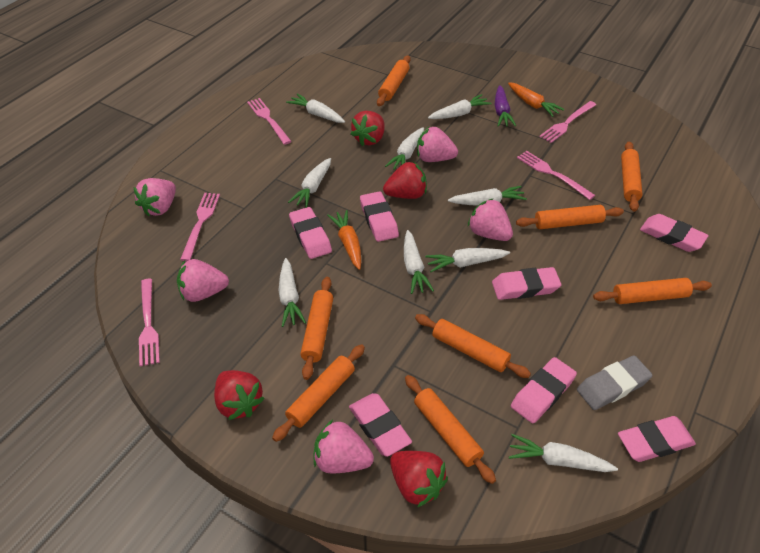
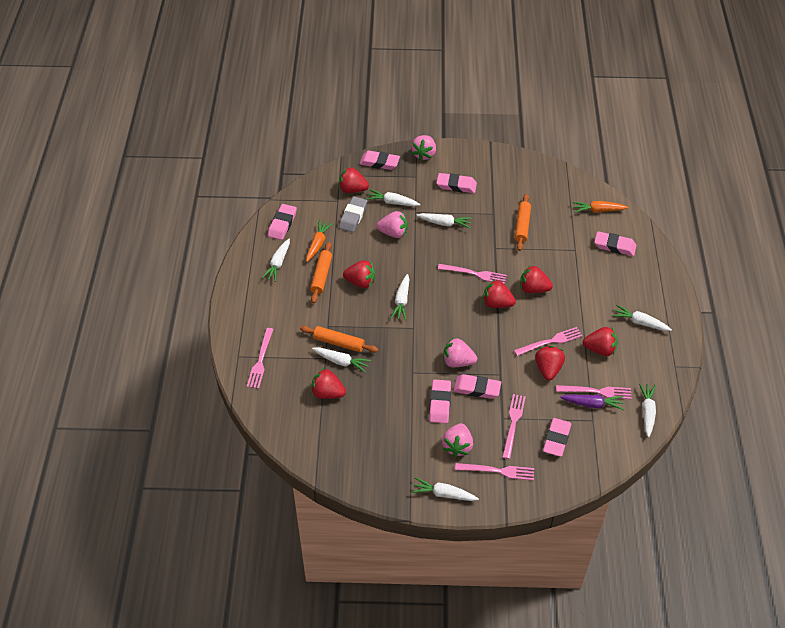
orange rolling pin: [272,345,365,442] [300,277,333,380] [377,55,411,106] [405,375,496,484] [415,314,531,378] [516,205,624,229] [593,278,712,304] [621,141,643,212] = 8 -> [300,326,378,353] [310,242,332,303] [515,194,531,251] = 3
pink fork: [139,279,160,366] [180,193,220,261] [247,98,292,145] [517,151,595,200] [539,101,596,143] = 5 -> [247,328,273,389] [438,264,507,284] [455,463,534,480] [502,394,526,459] [514,327,582,356] [556,385,632,399] = 6
pink strawberry: [134,178,176,217] [177,259,229,302] [314,420,374,474] [417,127,458,162] [468,198,513,241] = 5 -> [376,211,408,238] [411,135,436,161] [442,423,473,457] [443,338,477,367] = 4
red strawberry: [214,370,265,420] [351,111,385,146] [383,162,427,199] [390,451,448,508] = 4 -> [311,368,346,399] [339,167,369,193] [343,260,375,288] [483,279,516,308] [520,265,553,293] [535,346,565,380] [583,327,618,356] = 7
white carrot: [278,258,306,327] [286,94,345,123] [288,158,331,208] [385,127,424,169] [404,230,434,294] [425,248,510,272] [428,94,492,119] [448,186,527,206] [509,434,618,472] = 9 -> [262,239,290,282] [312,347,371,373] [366,189,421,206] [391,274,409,320] [412,477,479,501] [416,213,472,229] [612,305,672,331] [639,383,656,438] = 8

